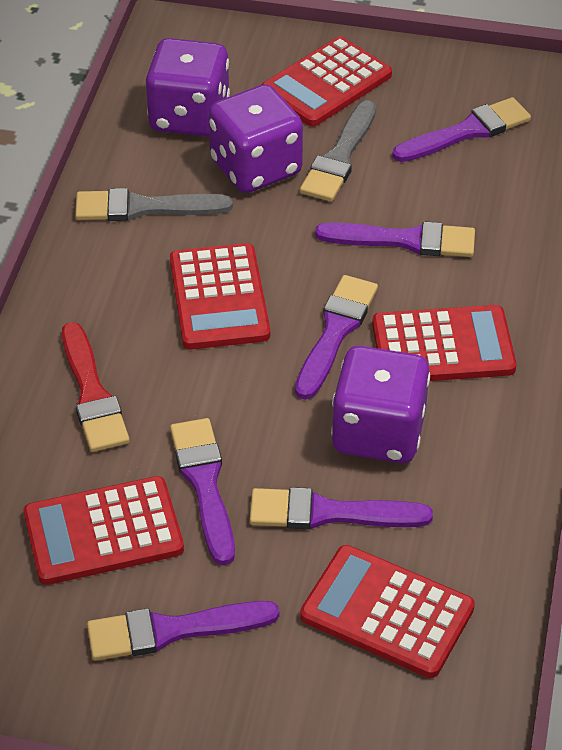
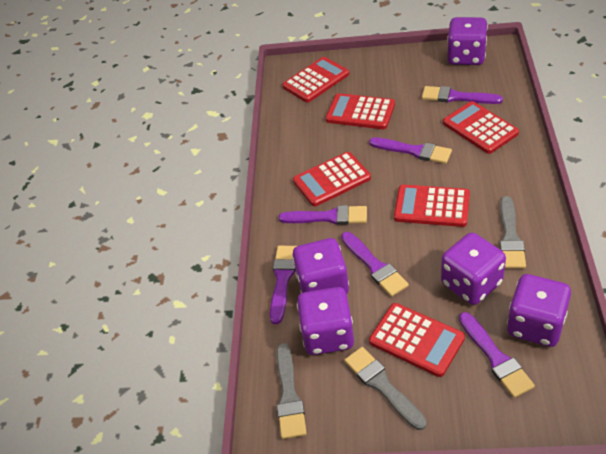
grey brush: [75,188,233,221] [300,100,376,202] = 2 -> [276,343,307,439] [344,347,427,430] [500,196,526,268] = 3
purple dice: [146,38,230,137] [209,85,303,193] [331,346,430,463] = 3 -> [292,238,349,294] [297,287,354,355] [441,233,506,305] [447,17,488,65] [507,274,571,347] = 5
red brush: [62,322,130,452] = 1 -> none = 0
red calculator: [24,476,184,585] [170,243,270,349] [261,36,392,127] [300,545,475,678] [372,305,516,381] = 5 -> [282,57,349,102] [293,152,371,206] [326,93,395,129] [369,303,465,377] [394,185,470,227] [443,101,519,154] = 6

